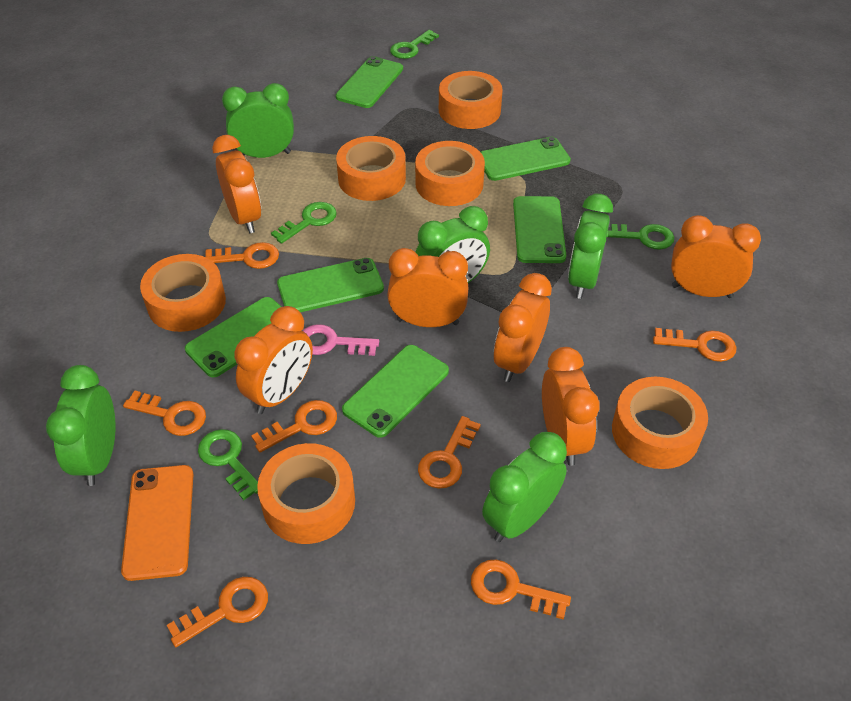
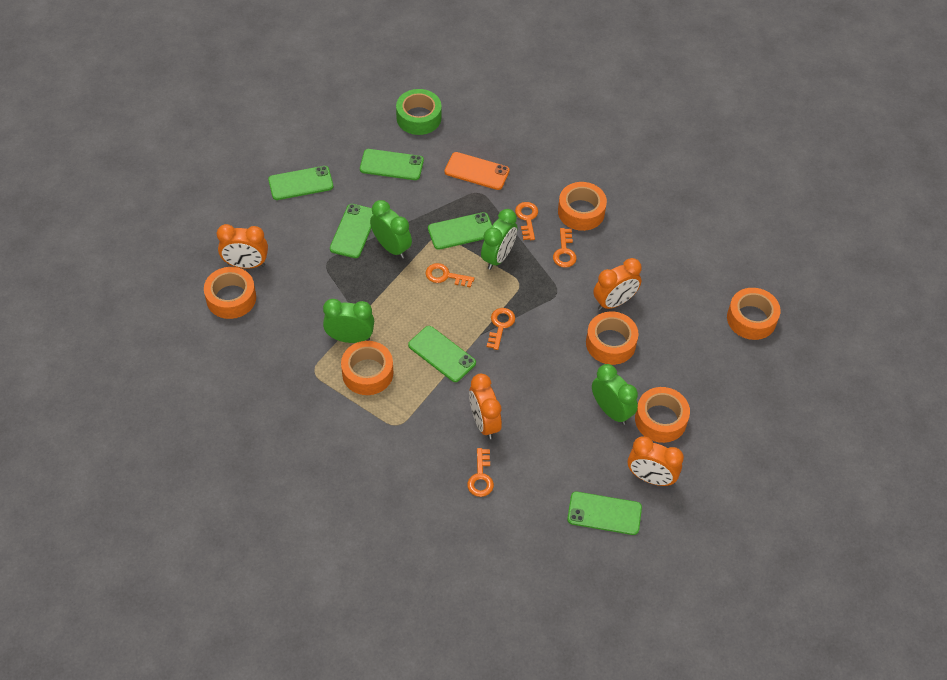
green clock: [46,365,115,486] [222,83,294,158] [416,206,490,283] [482,432,567,542] [568,194,613,299] = 5 -> [323,299,374,343] [370,200,412,259] [481,209,517,270] [592,364,638,425] = 4
green key: [198,429,258,500] [271,202,337,244] [390,30,439,59] [607,224,674,250] = 4 -> none = 0
green tape: none = 0 -> [396,89,442,135] = 1
orange clock: [212,135,261,233] [234,306,313,414] [387,248,469,327] [494,273,552,382] [542,347,600,466] [671,215,761,298] = 6 -> [217,224,268,269] [469,374,502,439] [593,258,642,310] [628,436,684,486] = 4
orange key: [123,390,206,436] [167,577,268,647] [205,242,279,269] [251,400,337,453] [418,416,481,489] [471,560,571,620] [653,328,736,362] = 7 -> [426,263,475,288] [467,448,494,497] [487,308,515,350] [515,202,538,240] [553,228,577,268] = 5
pink key: [303,324,379,356] = 1 -> none = 0

